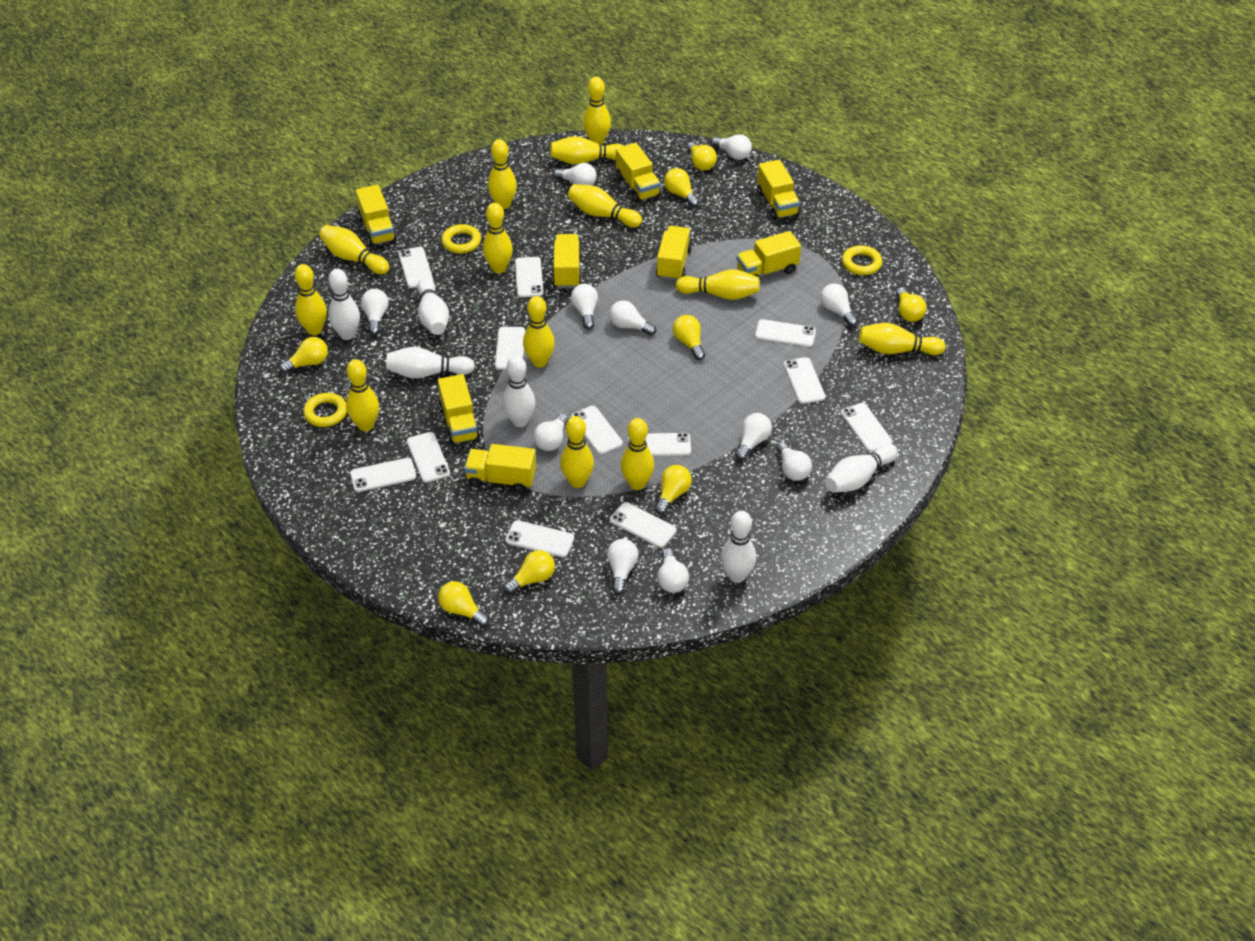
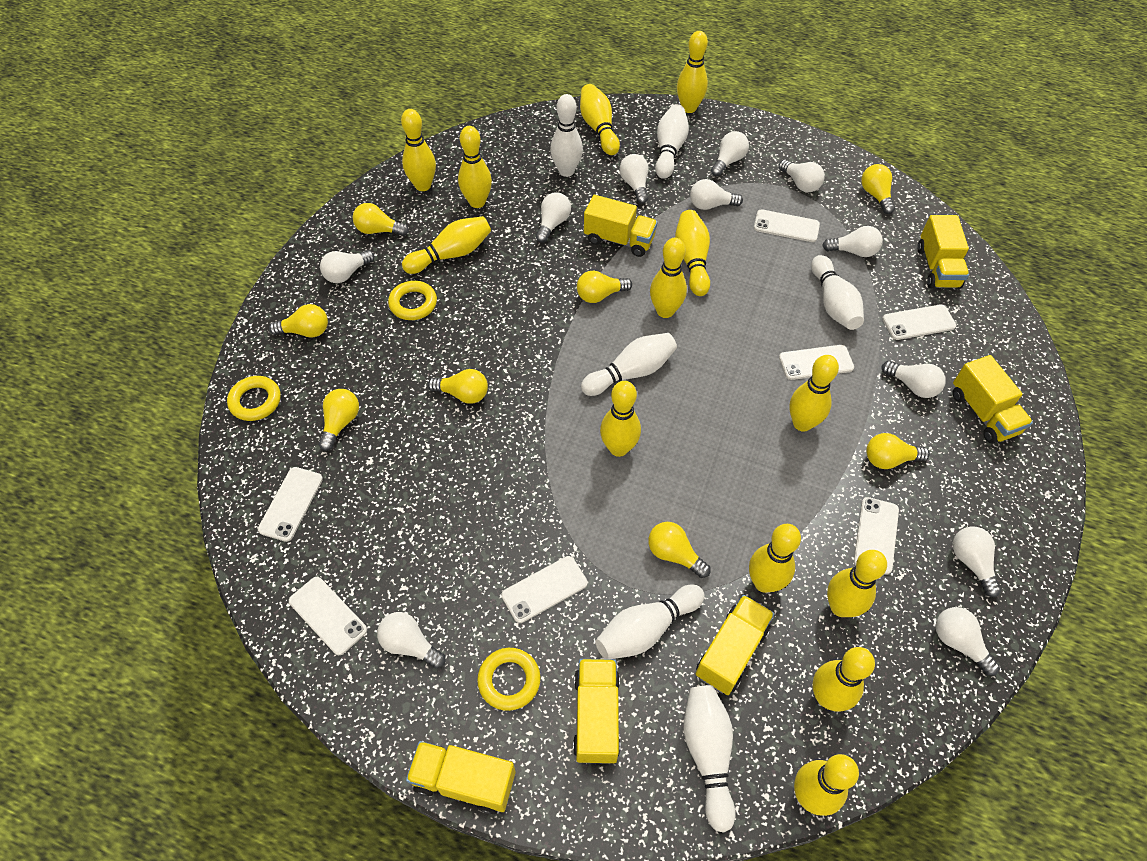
white phone: [350,458,416,492] [398,247,434,288] [407,432,450,483] [495,327,525,370] [506,520,574,557] [515,257,544,298] [571,406,623,455] [610,502,677,548] [628,433,691,456] [755,319,816,347] [784,357,825,404] [841,403,893,452] = 12 -> [258,467,323,542] [289,577,367,655] [501,556,588,623] [754,209,820,242] [779,345,854,380] [854,497,899,575] [882,304,956,340] = 7
yellow truck: [356,185,397,246] [438,374,480,445] [464,444,536,493] [552,234,582,288] [616,143,661,202] [656,226,692,281] [736,231,801,280] [757,159,800,220] = 8 -> [406,741,515,815] [573,659,620,764] [584,195,658,257] [696,595,774,695] [917,215,969,289] [952,355,1033,443] = 6

